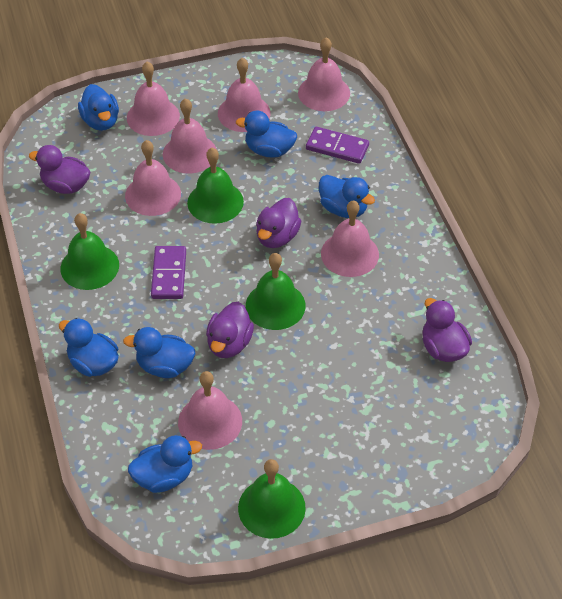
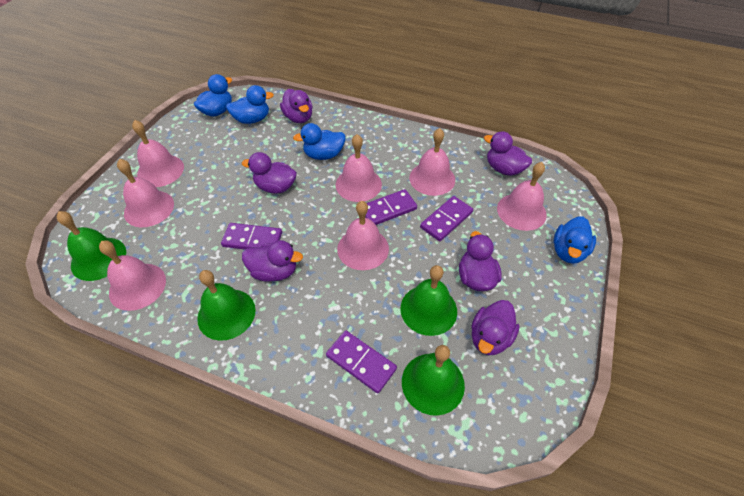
blue duck: [59,318,119,377] [78,84,119,131] [123,327,195,378] [128,435,202,493] [236,111,297,158] [319,175,375,218] = 6 -> [194,74,232,116] [226,85,274,124] [293,123,346,160] [554,217,596,264] = 4
purple domino: [151,246,186,299] [306,127,369,164] = 2 -> [221,223,282,250] [326,330,397,394] [365,189,417,225] [420,196,473,241] = 4
purple duck: [29,145,91,194] [206,302,254,358] [256,198,301,248] [422,298,472,362] = 4 -> [242,152,297,194] [242,240,303,282] [280,89,313,123] [459,231,502,291] [471,300,519,355] [484,131,532,176] = 6

